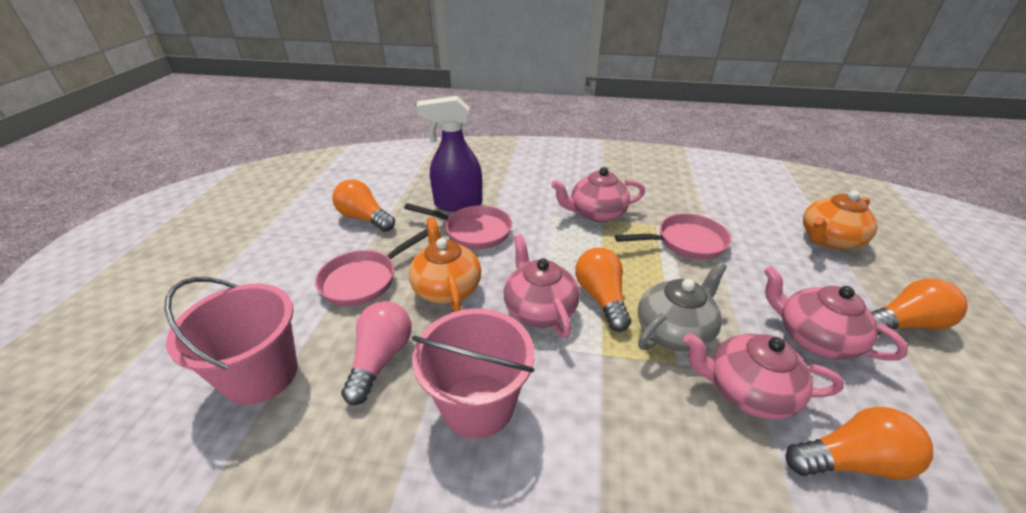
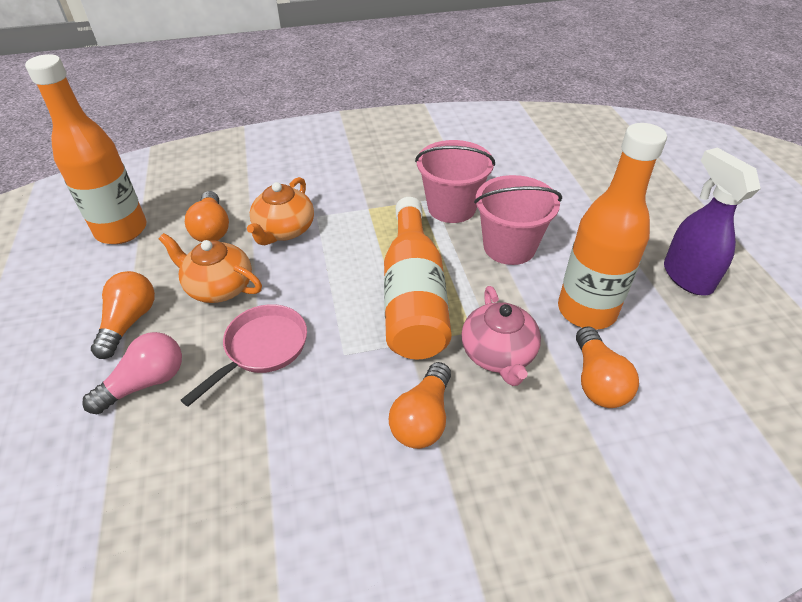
grey teapot: [638,262,727,351] = 1 -> none = 0
orange bottle: none = 0 -> [25,54,147,244] [384,197,452,359] [558,123,667,330] = 3
pink pan: [315,228,428,306] [404,203,512,249] [615,213,731,260] = 3 -> [181,304,307,407] = 1
pink teapot: [504,234,580,338] [551,167,645,222] [683,333,844,420] [764,266,908,361] = 4 -> [461,286,541,386] = 1

